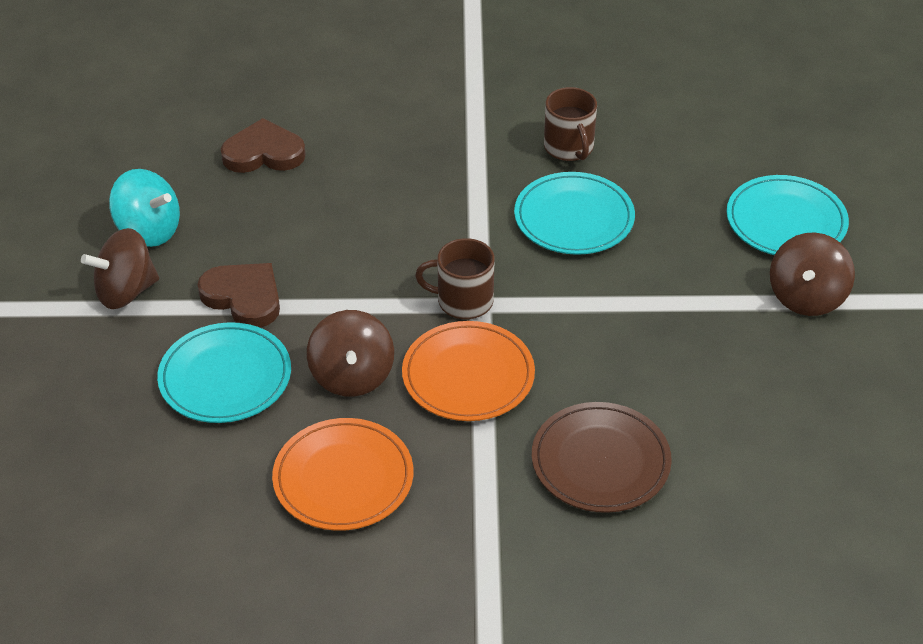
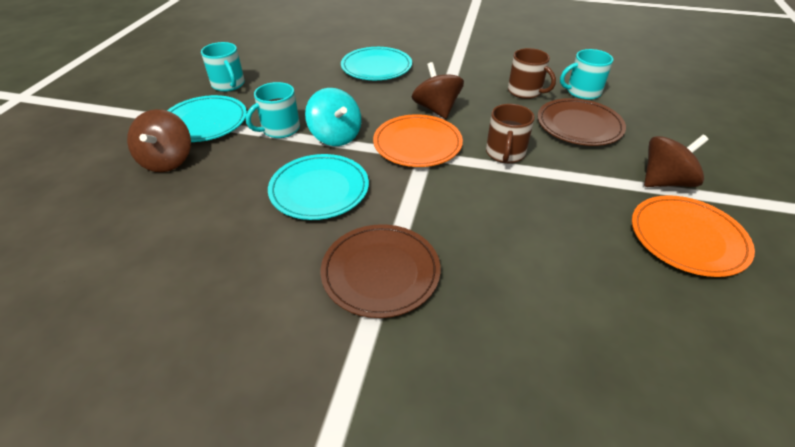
brown heart: [198,263,280,327] [221,118,306,173] = 2 -> none = 0
brown plate: [532,402,672,513] = 1 -> [321,224,441,318] [537,98,626,146] = 2
turquoise mug: none = 0 -> [201,42,245,92] [246,82,300,138] [560,49,613,100] = 3

